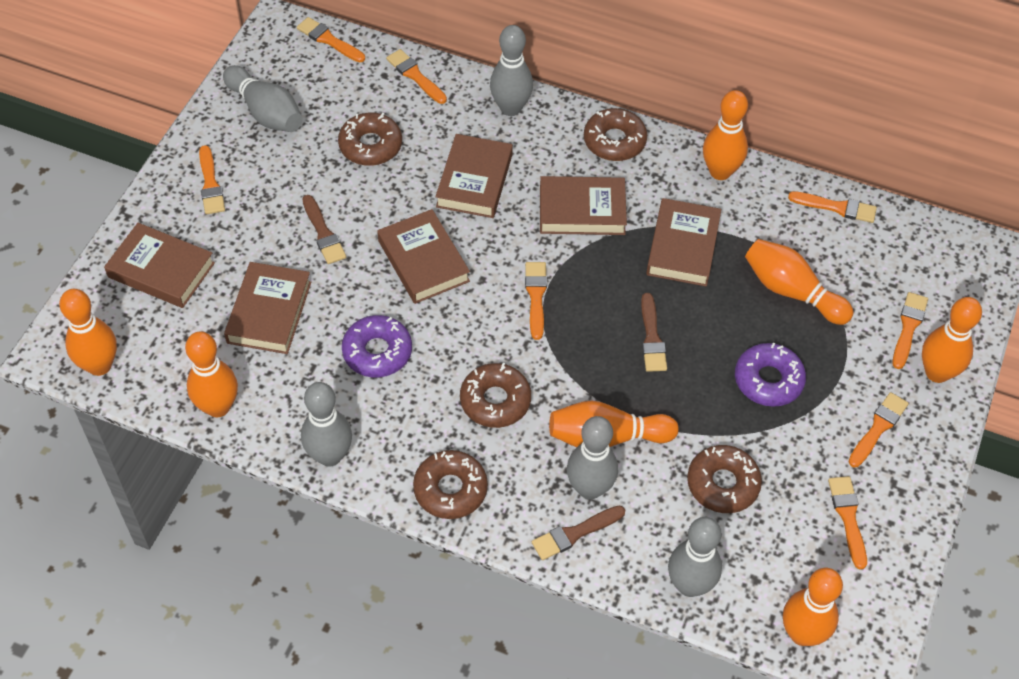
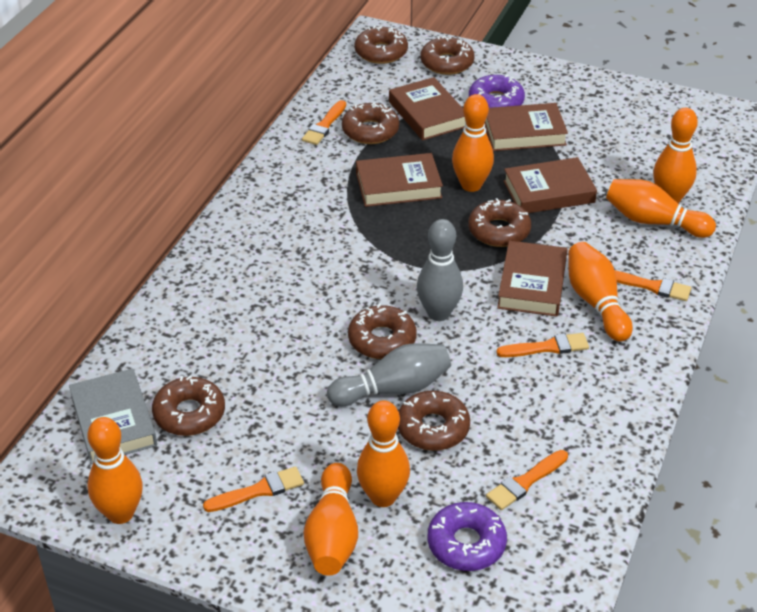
brown book: [104,223,215,308] [224,262,311,354] [377,209,470,304] [435,134,513,218] [540,176,627,235] [646,198,721,287] = 6 -> [356,153,443,207] [389,77,466,140] [485,103,568,151] [497,241,568,317] [503,157,597,213] = 5
brown brush: [302,195,346,264] [532,505,625,560] [641,293,667,372] = 3 -> none = 0
brown donut: [338,113,402,166] [413,450,488,519] [460,363,531,428] [584,108,647,161] [687,445,762,513] = 5 -> [152,375,225,436] [342,102,399,144] [348,303,417,359] [355,26,408,64] [398,391,470,451] [421,36,475,75] [468,198,531,247] = 7
grey book: none = 0 -> [69,368,157,464] = 1
grey bowling pin: [223,65,303,132] [301,382,352,467] [490,25,533,116] [567,416,618,499] [668,517,722,597] = 5 -> [327,343,451,406] [417,219,463,321] = 2
orange brush: [199,145,225,214] [297,17,365,62] [386,49,447,104] [525,262,547,340] [788,191,877,223] [828,476,867,569] [848,392,909,467] [893,292,928,369] = 8 -> [203,466,304,512] [302,100,346,145] [486,450,568,510] [496,333,589,357] [615,270,691,301] = 5

